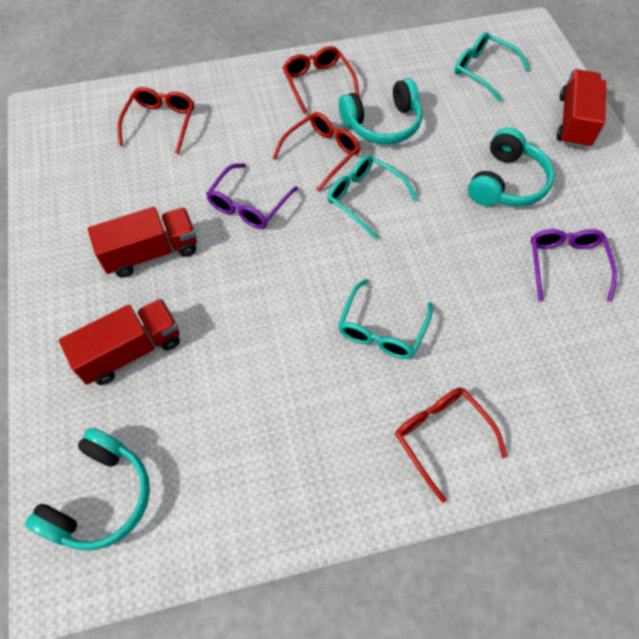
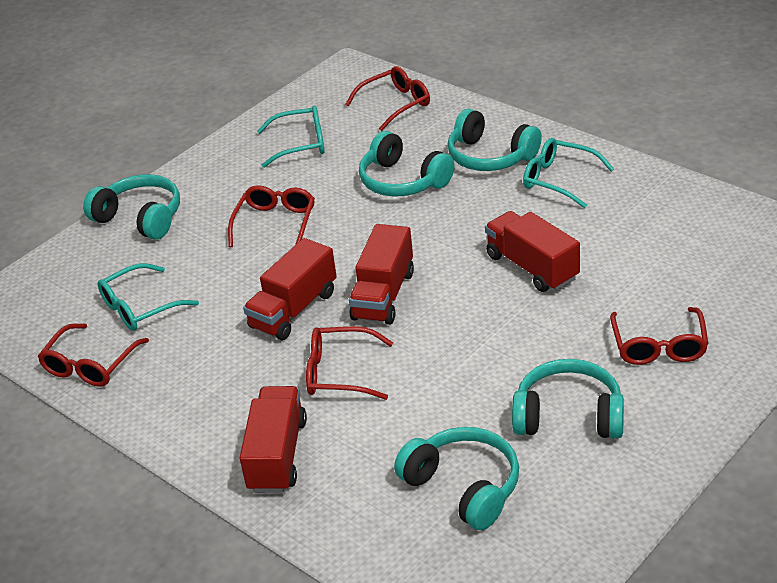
purple glasses: [206,163,298,229] [530,229,617,302] = 2 -> none = 0
red glasses: [118,87,194,154] [273,112,360,191] [282,46,359,114] [395,388,507,503] = 4 -> [38,324,149,387] [228,185,315,247] [306,326,393,400] [345,66,430,131] [610,307,709,365] = 5
red truck: [59,299,180,385] [88,207,197,278] [557,69,606,149] = 3 -> [240,386,307,493] [243,238,337,340] [349,224,414,325] [485,211,580,292] = 4
turquoise headphones: [25,428,150,550] [339,78,422,144] [468,128,555,206] = 3 -> [83,174,180,240] [359,131,455,197] [394,427,519,530] [448,108,542,171] [512,359,624,439] = 5

